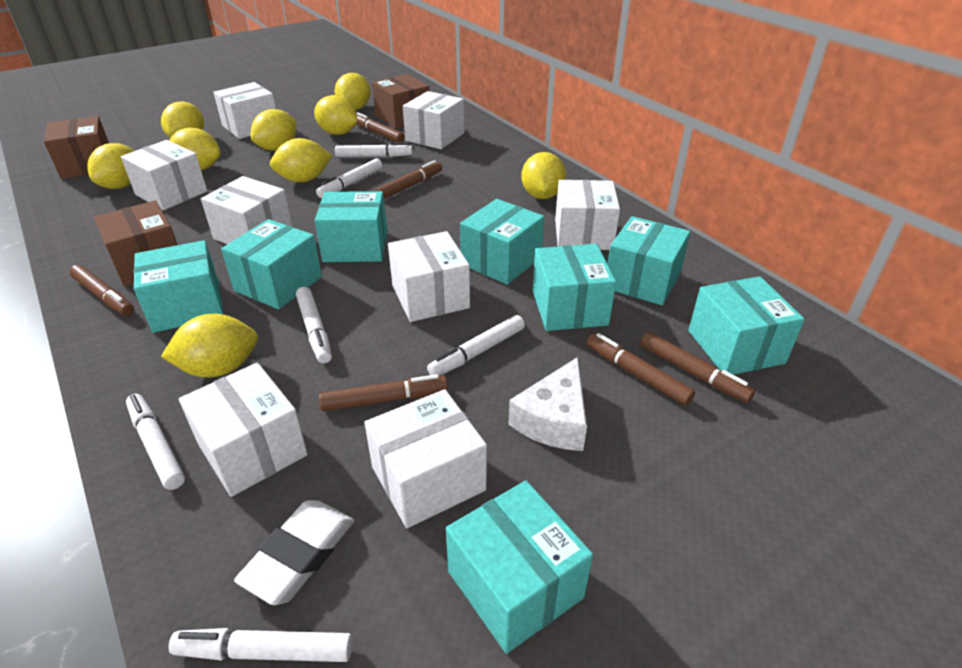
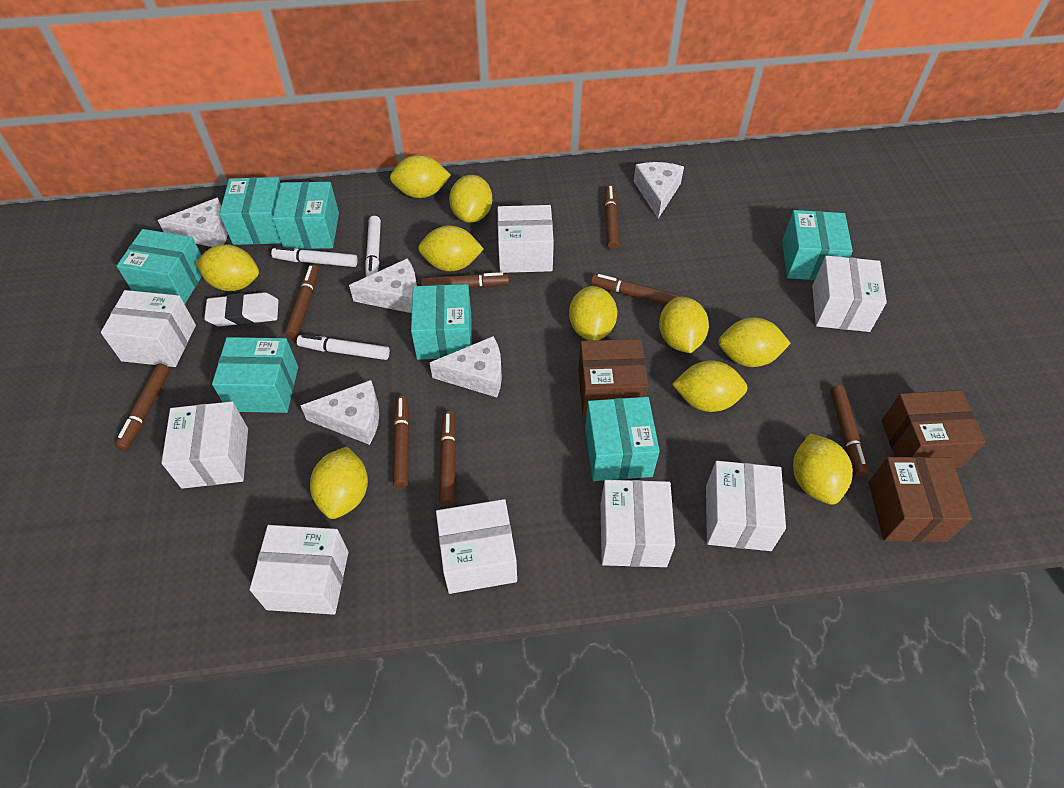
brown marker: [69,265,134,316] [319,374,448,411] [356,112,405,143] [376,160,442,199] [587,333,695,406] [640,332,755,403] = 6 -> [115,363,170,451] [285,265,319,339] [393,396,410,488] [420,272,509,288] [439,411,456,506] [591,274,679,305] [604,185,619,249] [830,385,868,476] = 8
turquoise box: [134,240,224,333] [221,219,322,309] [315,191,387,262] [446,481,593,654] [460,199,544,285] [532,244,616,331] [608,216,690,305] [688,276,805,375] = 8 -> [117,229,202,304] [212,337,298,413] [219,177,281,245] [273,182,339,249] [411,284,472,360] [585,397,660,481] [782,210,853,280] = 7
white cheese: [508,357,587,451] = 1 -> [158,198,228,247] [300,380,379,445] [349,258,417,313] [430,336,502,398] [633,162,684,219] = 5
white marker: [126,394,185,490] [169,628,352,662] [296,287,332,363] [316,158,382,198] [335,143,413,157] [427,315,525,376] = 6 -> [271,247,358,267] [297,334,390,360] [365,216,381,277] = 3
yellow lemon: [87,143,134,189] [161,101,204,138] [161,314,258,377] [169,128,221,170] [251,109,297,151] [270,138,332,182] [314,95,357,135] [335,73,371,110] [521,152,566,199] = 9 -> [196,244,259,291] [310,446,368,519] [390,155,451,198] [418,225,484,271] [449,175,492,223] [569,286,617,341] [659,297,709,353] [672,360,748,412] [718,317,791,367] [793,434,853,505] = 10

